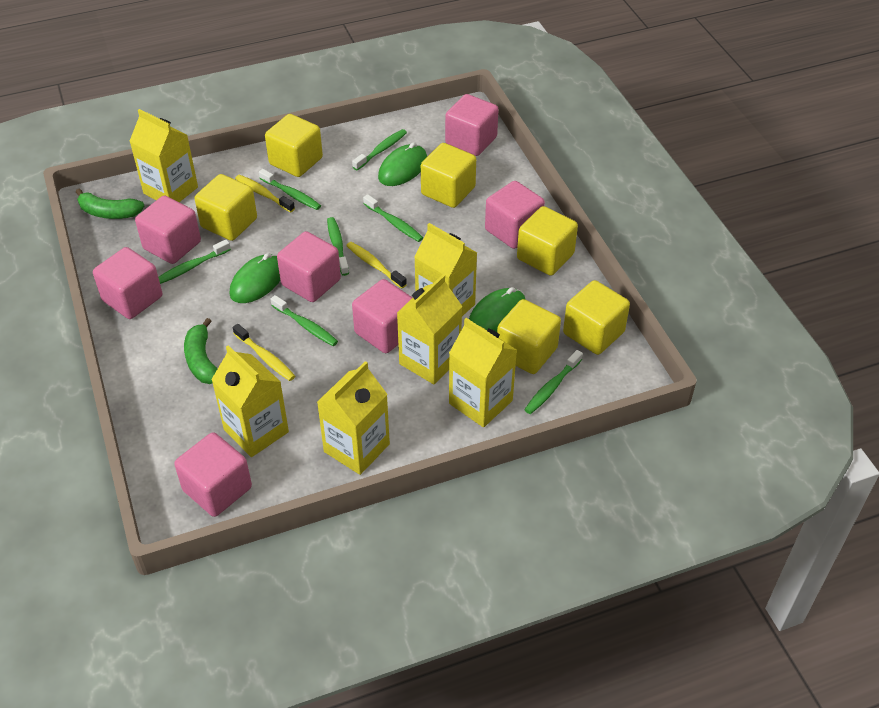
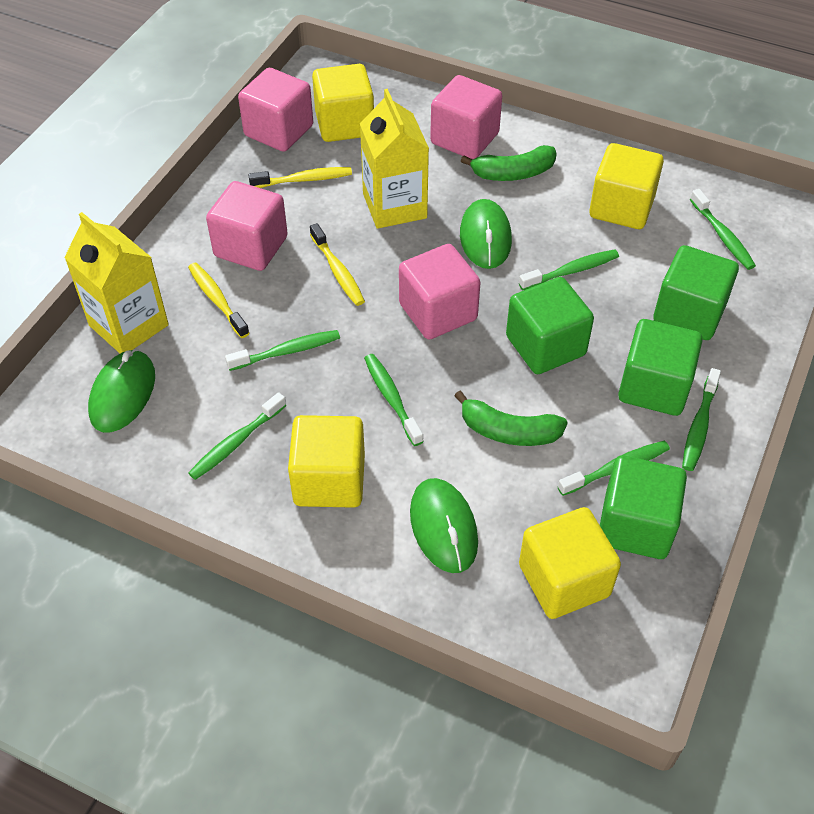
green cube: none = 0 -> [506,277,594,374] [600,455,687,559] [618,319,703,416] [653,245,739,340] = 4
pink cube: [93,247,162,319] [135,196,201,264] [174,432,252,517] [277,231,341,302] [352,279,413,353] [445,94,499,156] [485,181,545,249] = 7 -> [206,181,288,271] [238,68,313,152] [399,244,481,340] [430,75,502,159] = 4
yellow carton: [129,109,198,202] [211,345,289,457] [317,361,390,475] [397,275,463,384] [414,223,477,316] [449,318,517,427] = 6 -> [64,212,169,353] [360,89,429,229] = 2
yellow cube: [195,174,257,241] [265,114,323,177] [421,143,476,208] [497,299,561,374] [517,206,578,276] [563,280,630,355] = 6 -> [288,415,365,508] [312,64,374,142] [519,507,621,619] [589,143,664,229] = 4

